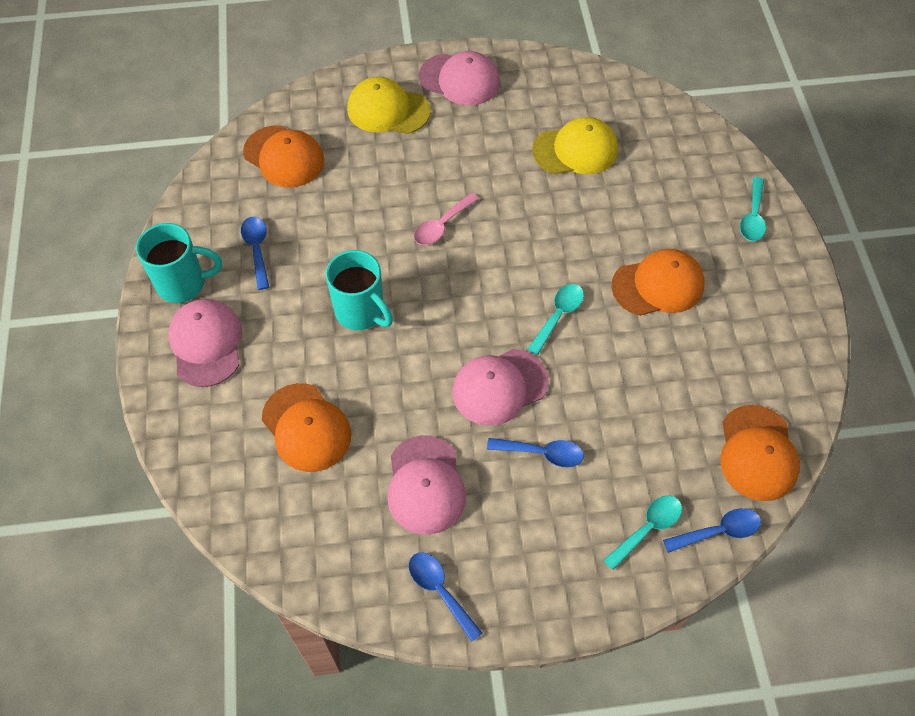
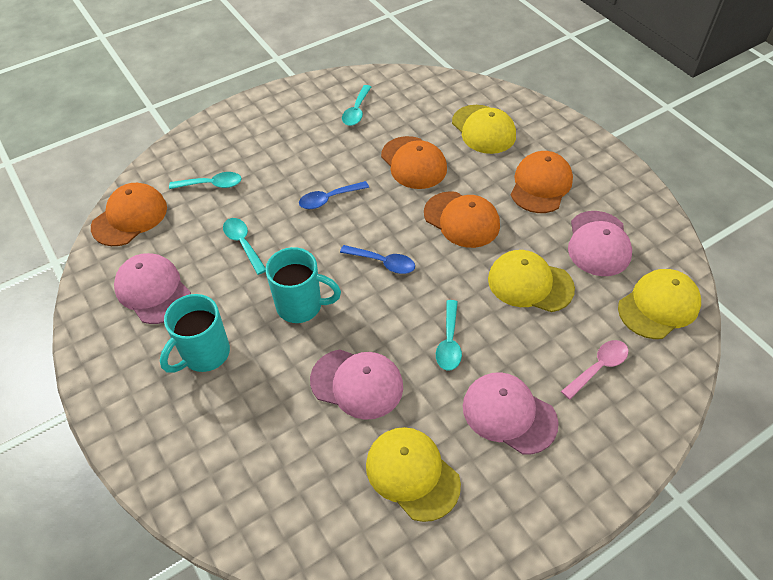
blue spoon: [241,217,269,290] [409,553,483,642] [487,438,584,467] [663,508,761,553] = 4 -> [299,181,369,209] [340,245,415,274] = 2
turquoise spoon: [528,284,584,355] [603,496,682,570] [740,177,766,241] = 3 -> [169,172,242,189] [223,218,266,275] [342,85,371,126] [436,300,462,371] = 4
yellow cap: [347,77,431,134] [532,117,618,174] = 2 -> [366,427,461,522] [452,105,516,154] [488,250,575,312] [618,269,701,339] = 4

